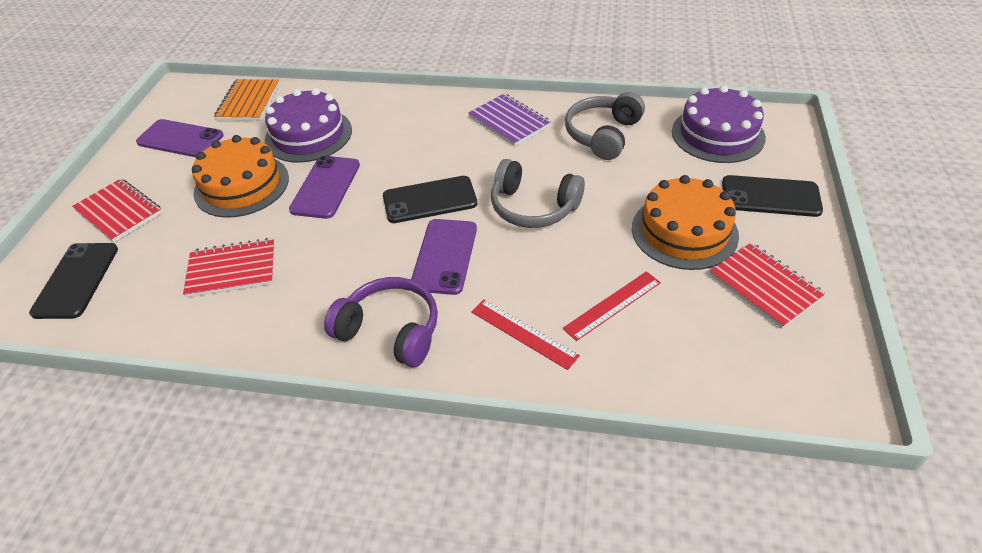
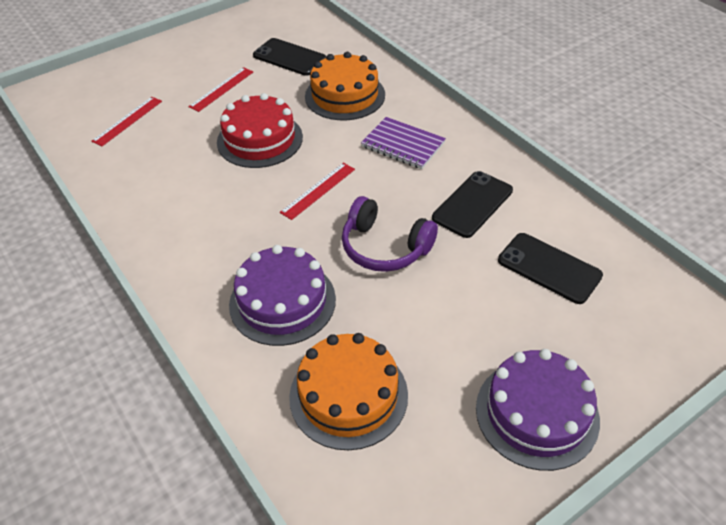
grey headphones: [491,159,585,228] [565,92,645,160] = 2 -> none = 0
orange notebook: [214,79,280,121] = 1 -> none = 0
purple phone: [136,119,224,157] [289,156,360,219] [411,219,477,295] = 3 -> none = 0
red cake: none = 0 -> [217,93,303,168] = 1
red notebook: [72,179,162,242] [183,238,275,298] [709,243,825,329] = 3 -> none = 0
red ruler: [471,300,580,370] [562,271,661,341] = 2 -> [91,97,162,146] [188,67,253,112] [280,163,355,220] = 3

